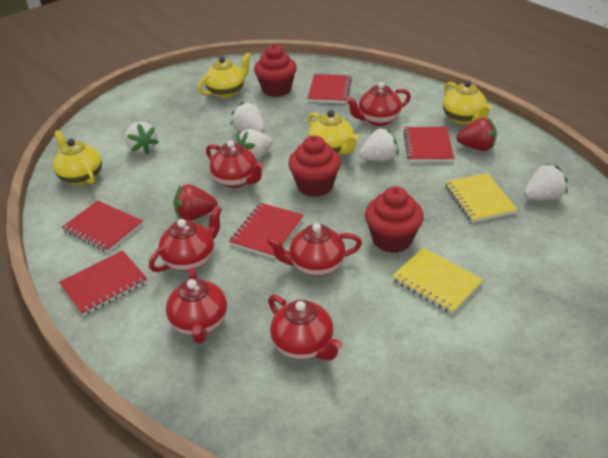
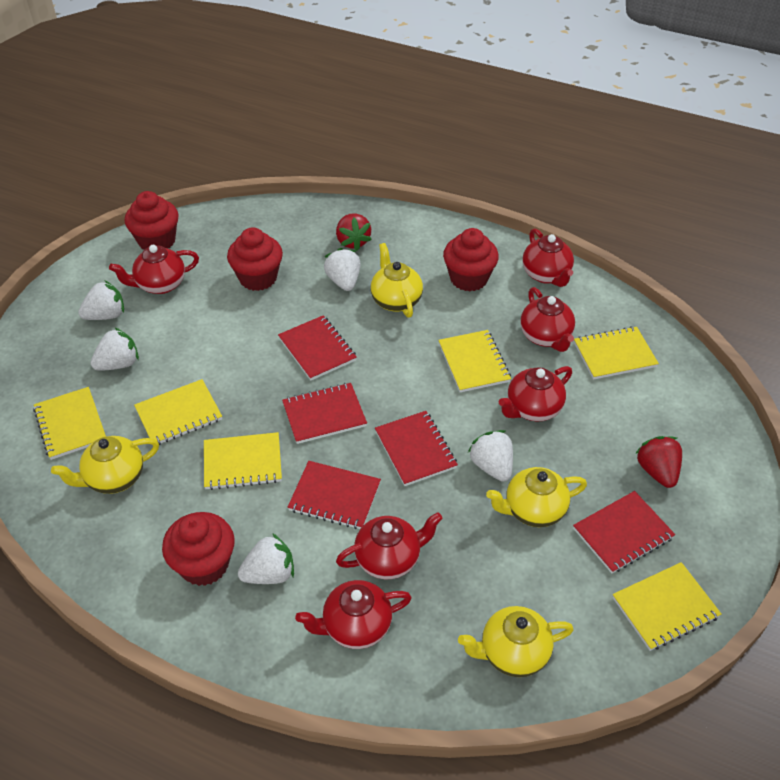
red cupcake: [254,45,297,97] [288,136,341,197] [365,186,424,253] = 3 -> [125,191,178,250] [162,512,235,586] [227,227,283,291] [443,228,499,291] = 4
yellow notebook: [392,248,483,314] [445,173,518,222] = 2 -> [33,387,106,460] [134,379,222,445] [204,432,282,490] [438,330,511,392] [574,326,659,379] [612,562,721,651] = 6

